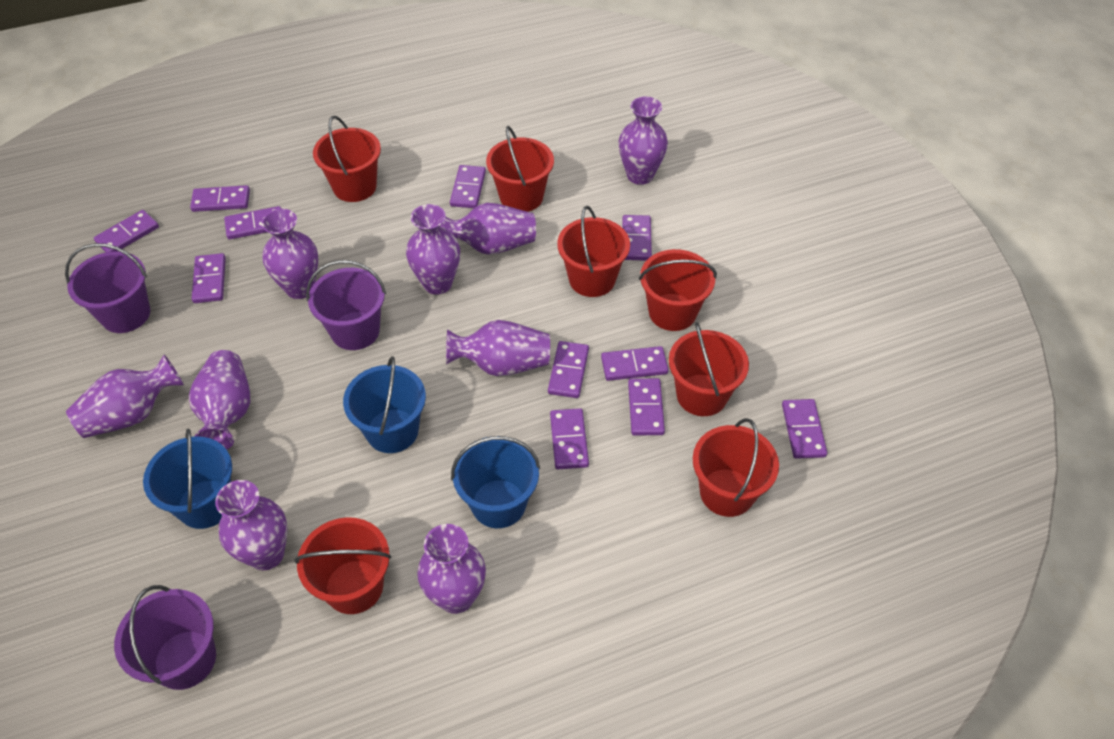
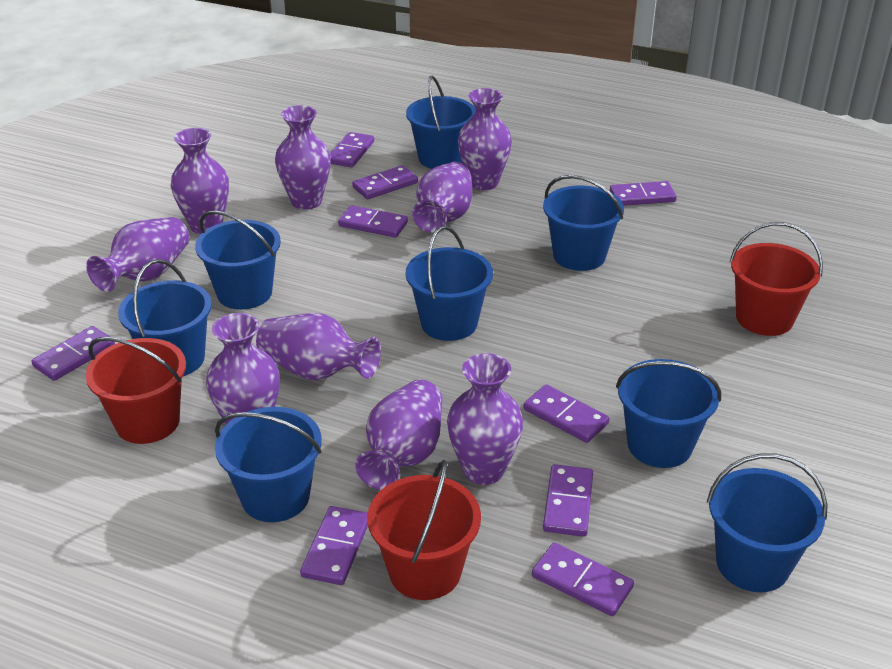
blue bucket: [143,429,232,529] [343,356,426,453] [451,436,540,528] = 3 -> [118,259,212,376] [195,210,281,310] [215,407,322,522] [406,75,475,169] [406,226,493,341] [543,175,624,271] [616,359,721,468] [707,453,828,592] = 8
purple bucket: [65,243,150,333] [114,585,216,690] [306,260,386,350] = 3 -> none = 0
purple domino: [94,210,159,252] [190,185,250,212] [192,253,226,303] [224,206,281,240] [450,165,486,208] [548,341,589,398] [550,408,589,469] [601,346,669,381] [622,215,652,261] [628,378,665,435] [782,399,827,459] = 11 -> [32,326,115,381] [300,506,368,585] [330,132,374,168] [338,205,408,238] [352,165,418,199] [524,384,609,443] [532,542,634,616] [543,464,593,537] [610,181,677,206] = 9
red bucket: [294,517,391,614] [313,116,381,202] [486,126,554,212] [557,206,630,297] [639,249,717,331] [669,322,749,416] [693,418,779,517] = 7 -> [86,337,186,444] [367,459,481,600] [730,222,823,336] = 3

